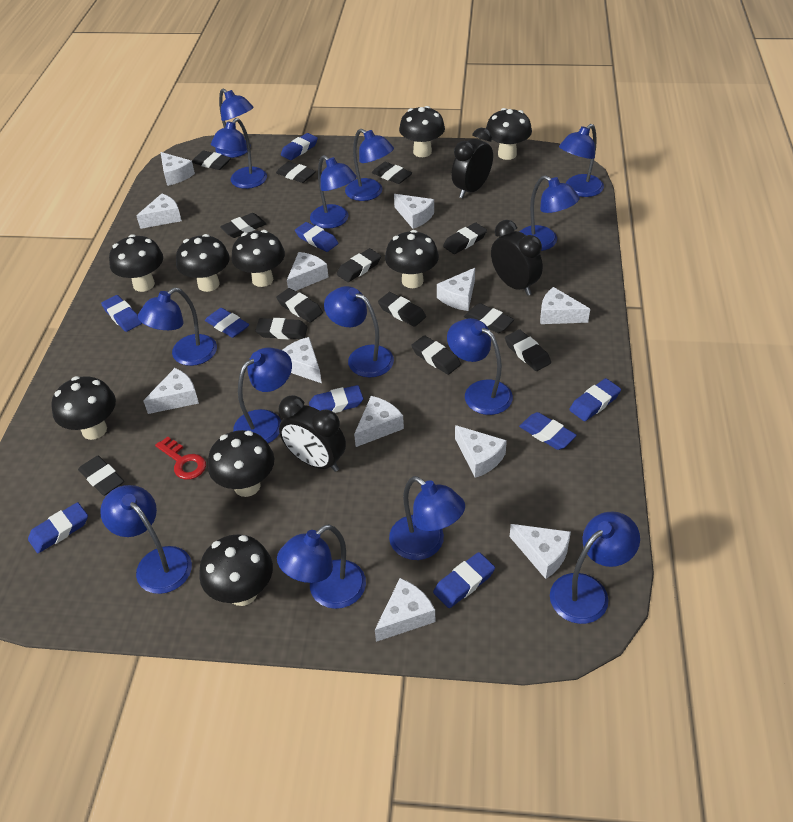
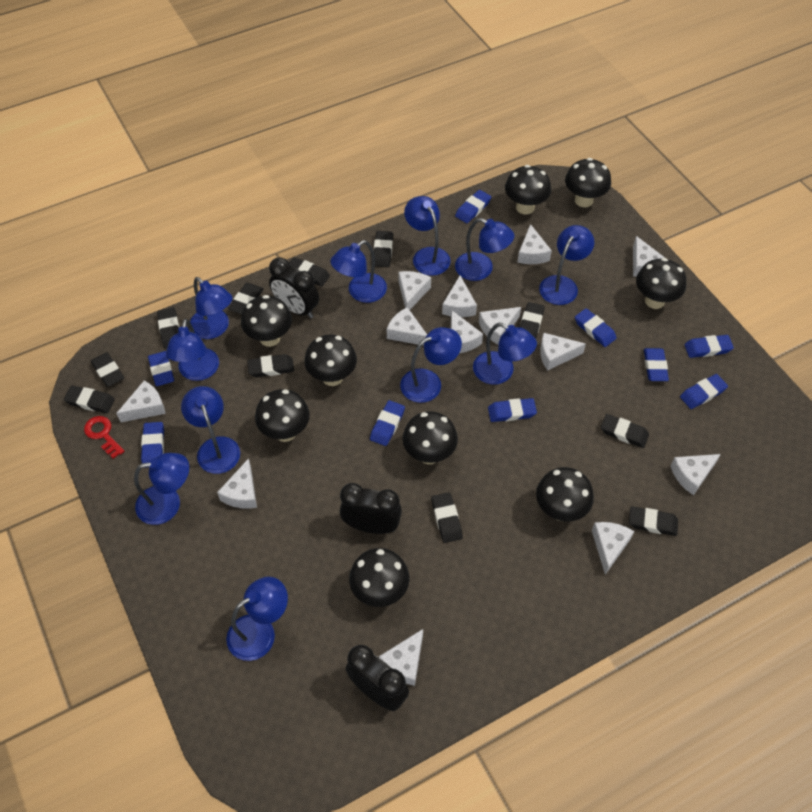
black eraser: [78,456,124,496] [192,150,231,170] [220,213,266,238] [256,318,307,339] [276,161,316,183] [276,288,323,323] [337,248,381,282] [372,162,412,184] [378,292,426,327] [411,335,461,375] [443,222,487,254] [464,303,514,333] [505,329,551,371] = 13 -> [64,386,115,413] [91,352,124,387] [157,307,179,349] [228,283,264,315] [247,354,294,377] [289,257,330,287] [374,231,393,267] [431,492,463,543] [520,302,545,339] [601,414,649,448] [629,506,678,536] = 11
blue lamp: [100,485,192,594] [138,288,217,366] [211,118,267,189] [215,89,254,158] [233,348,292,443] [277,524,366,609] [310,155,357,229] [324,286,394,378] [345,129,394,201] [389,476,465,560] [447,318,513,415] [519,175,580,251] [550,511,640,624] [559,124,604,197] = 14 -> [134,453,189,525] [166,319,219,381] [181,386,240,474] [190,277,232,339] [226,577,288,661] [330,240,387,303] [400,327,462,403] [404,196,451,276] [455,218,514,281] [473,323,537,385] [539,225,594,305] = 11
white cheese: [136,194,182,229] [143,368,199,414] [160,152,195,186] [283,337,322,383] [287,252,328,291] [354,396,404,447] [375,578,435,642] [394,194,434,229] [437,268,475,311] [455,425,507,478] [510,524,571,579] [540,287,590,324] = 12 -> [116,380,166,422] [217,458,257,509] [379,629,423,686] [387,307,427,346] [398,271,431,310] [442,275,477,317] [451,310,483,353] [479,307,521,345] [517,224,552,264] [540,333,586,371] [592,522,634,575] [633,236,665,277] [671,454,721,495] = 13

